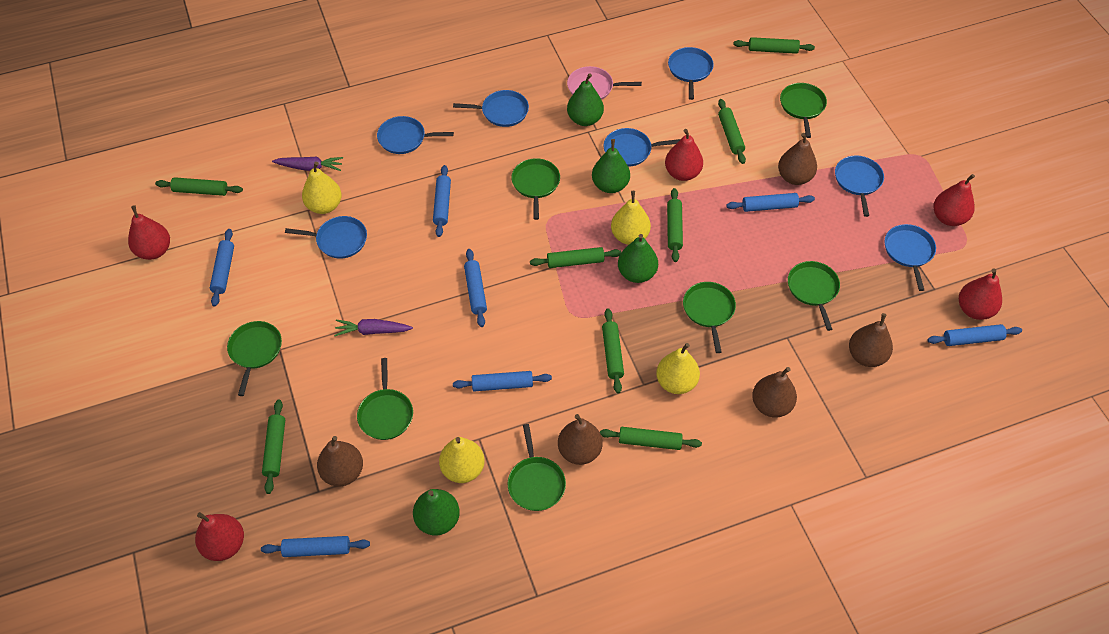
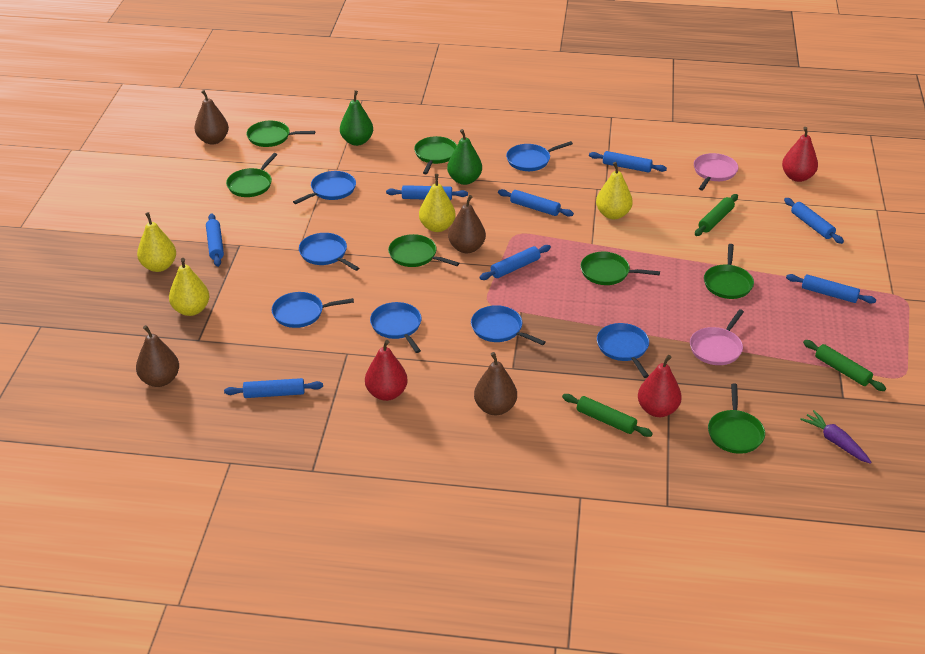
blue rolling pin: [210,229,234,307] [261,536,370,557] [433,165,451,237] [453,371,552,391] [464,249,487,327] [726,193,815,212] [928,324,1022,346] = 7 -> [206,213,224,267] [224,378,323,398] [386,185,468,200] [479,245,551,280] [498,189,574,217] [589,151,667,173] [784,198,844,244] [786,274,876,304] = 8
brown pear: [317,436,363,486] [558,414,602,465] [752,367,797,418] [778,133,817,185] [849,313,893,367] = 5 -> [136,325,179,387] [194,90,229,144] [448,195,486,253] [474,352,517,415] = 4
green pear: [413,489,460,535] [567,73,604,126] [592,139,630,193] [618,234,658,283] = 4 -> [340,90,373,146] [447,129,482,185] = 2
green rolling pin: [155,177,243,196] [262,399,285,494] [530,247,621,268] [600,427,702,450] [602,308,624,394] [667,188,683,262] [718,99,746,164] [733,37,815,54] = 8 -> [562,394,653,437] [695,194,738,236] [803,340,886,391] = 3
pink pan: [567,66,642,100] = 1 -> [690,309,744,365] [694,153,738,191] = 2
purple carrot: [272,157,343,171] [334,319,413,336] = 2 -> [800,410,872,464] = 1
red pear: [128,205,170,260] [195,512,244,561] [665,129,703,181] [933,174,975,226] [959,268,1002,320] = 5 -> [365,340,408,401] [638,355,682,417] [782,127,818,182] = 3

